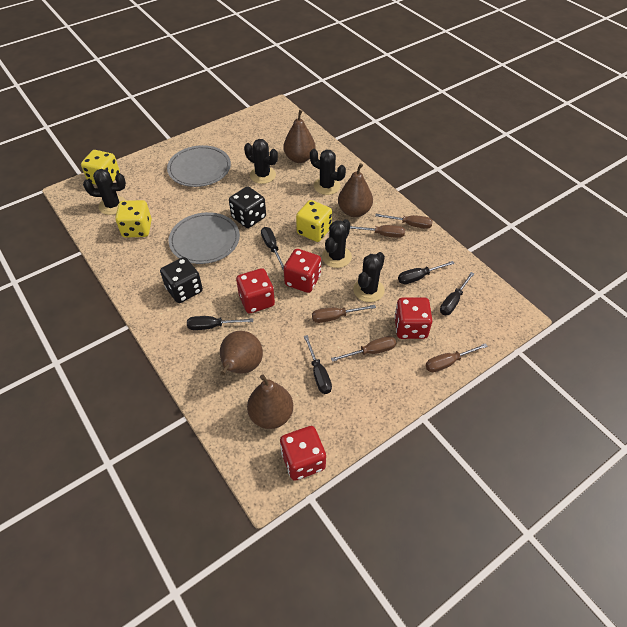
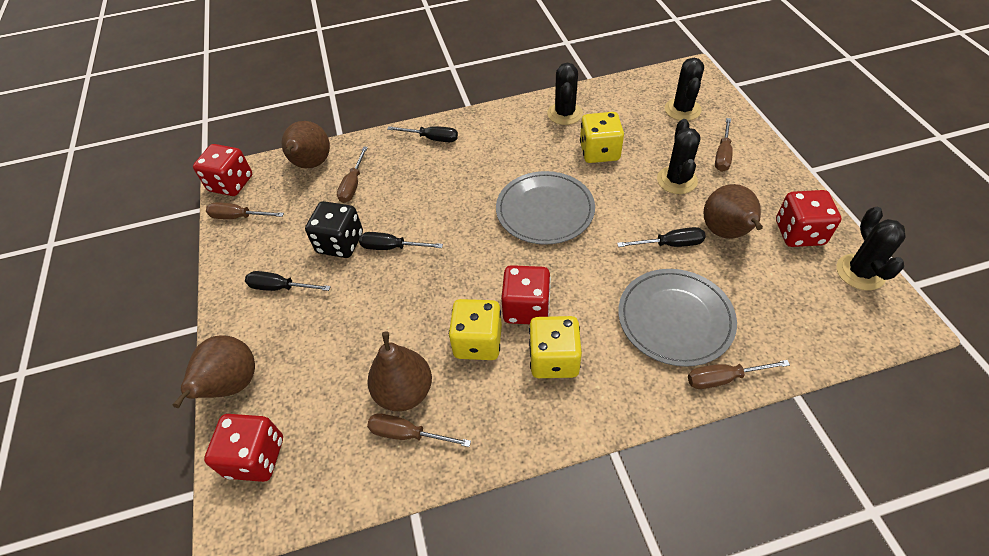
black cactus: [83,169,126,215] [244,139,278,184] [310,149,346,195] [322,219,352,268] [353,252,385,302] = 5 -> [547,63,583,125] [657,119,701,194] [665,58,704,121] [837,207,905,290] = 4
black dice: [160,257,203,303] [229,186,266,228] = 2 -> [305,201,363,258] = 1
black screwdriver: [187,316,253,330] [261,227,284,270] [304,335,332,394] [398,261,455,284] [440,272,475,315] = 5 -> [245,271,331,291] [359,232,443,250] [387,126,458,142] [617,227,706,247] = 4

